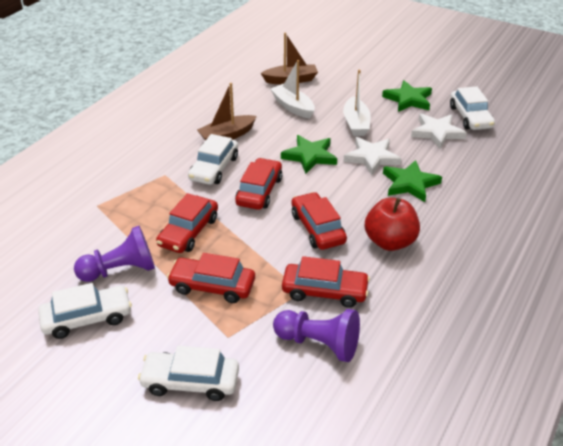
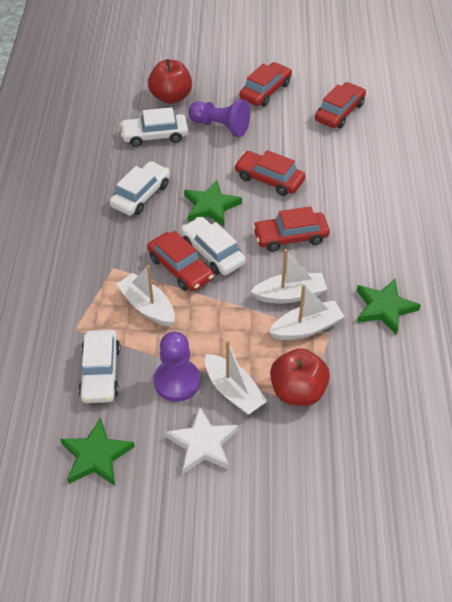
brown boat: [197,83,257,141] [261,33,318,84] = 2 -> none = 0
red apple: [365,198,420,251] = 1 -> [148,59,192,104] [270,348,330,406] = 2
white boat: [270,60,315,119] [343,69,371,136] = 2 -> [116,265,175,327] [205,341,267,415] [250,249,327,303] [269,284,345,340] = 4
white star: [343,137,401,175] [411,114,467,149] = 2 -> [165,406,238,474] = 1

